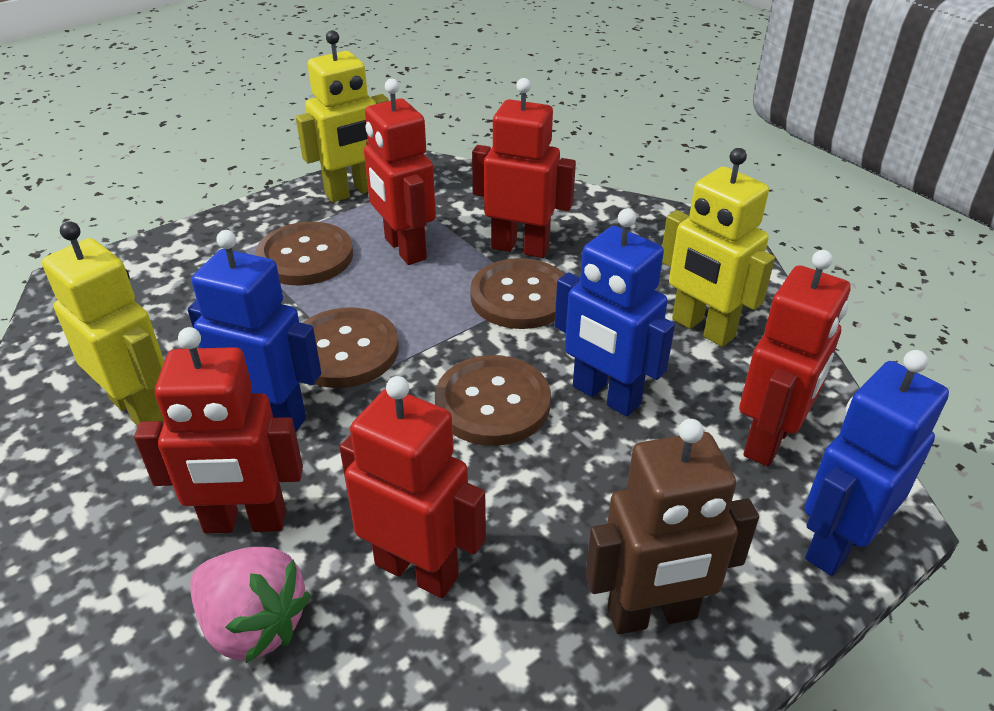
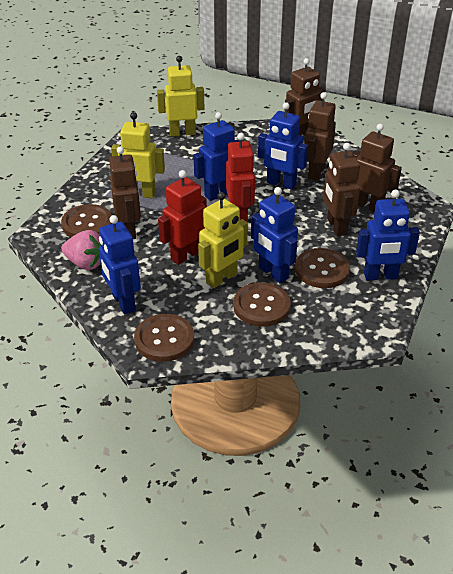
blue robot: [188,230,321,432] [555,208,675,416] [804,350,949,576] = 3 -> [99,215,141,314] [194,112,240,201] [251,187,298,283] [258,102,308,190] [356,190,420,281] = 5
brown robot: [585,419,759,635] = 1 -> [109,146,141,239] [284,58,325,136] [305,92,336,181] [323,143,360,236] [353,124,402,212] = 5
red robot: [134,327,303,534] [340,376,486,598] [364,79,436,265] [472,78,576,258] [739,250,851,466] = 5 -> [158,170,207,265] [226,133,255,222] = 2

